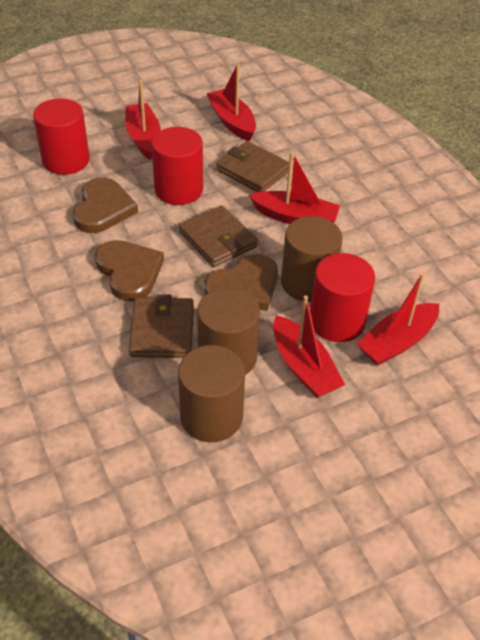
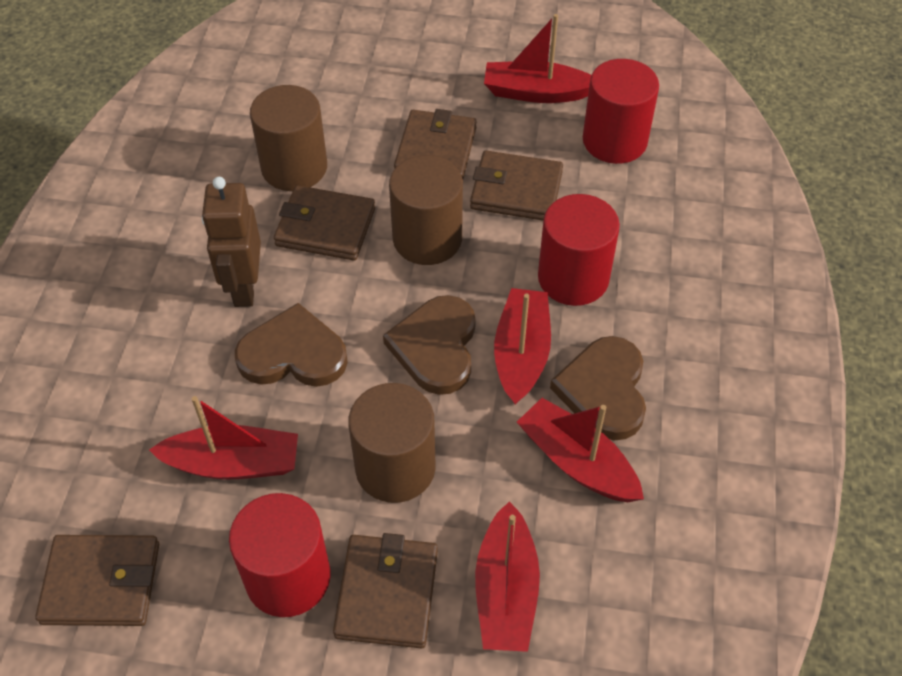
brown robot: none = 0 -> [202,177,261,307] = 1
brown wallet: [129,294,194,358] [179,206,258,267] [216,141,289,192] = 3 -> [35,535,159,626] [274,185,375,261] [333,533,438,648] [394,109,477,179] [470,151,563,221] = 5

